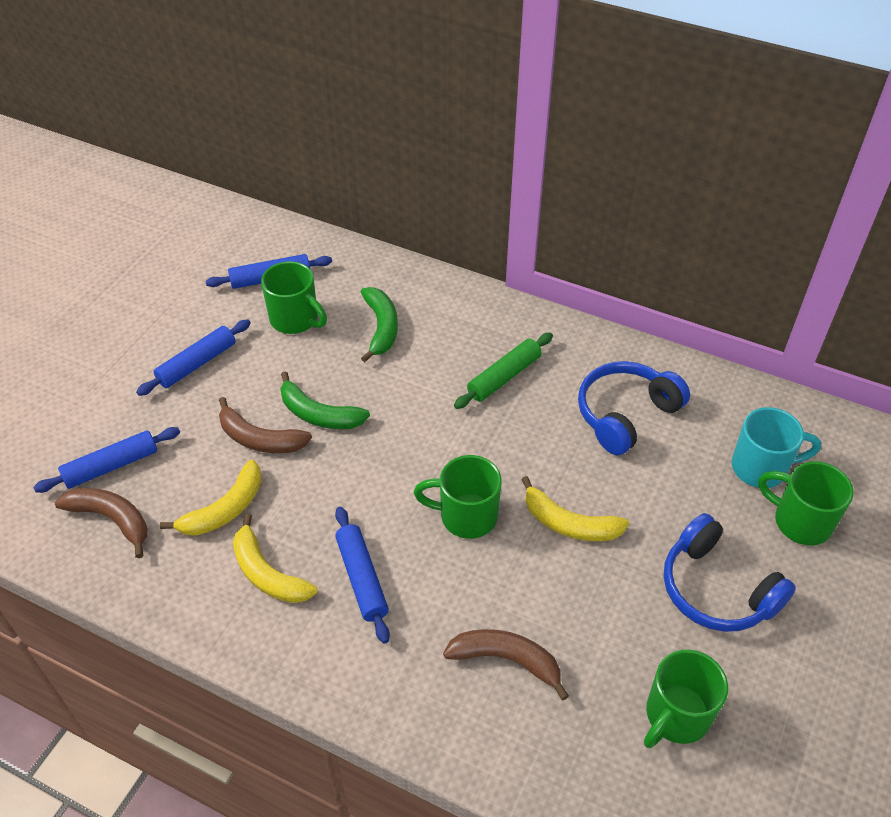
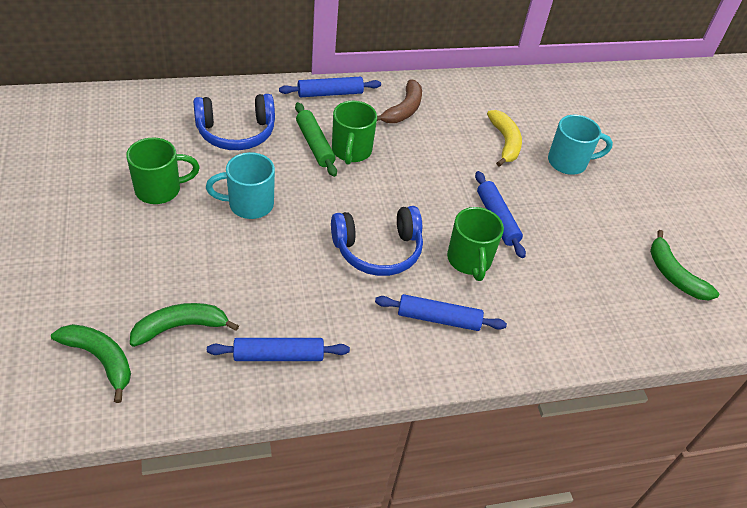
brown banana: [55,488,147,558] [219,397,312,453] [443,629,569,700] = 3 -> [377,79,422,123] = 1
green banana: [280,371,370,429] [361,287,398,362] = 2 -> [51,324,131,403] [130,303,239,347] [650,230,719,300] = 3
green mug: [261,261,327,334] [414,455,502,539] [644,649,728,748] [758,461,853,545] = 4 -> [126,138,200,204] [332,101,377,165] [447,207,504,281] = 3
turquoise mug: [732,407,821,488] = 1 -> [206,152,275,219] [548,115,613,175] = 2
yellow banana: [160,460,262,536] [233,514,317,603] [521,476,629,541] = 3 -> [487,110,522,167] = 1

